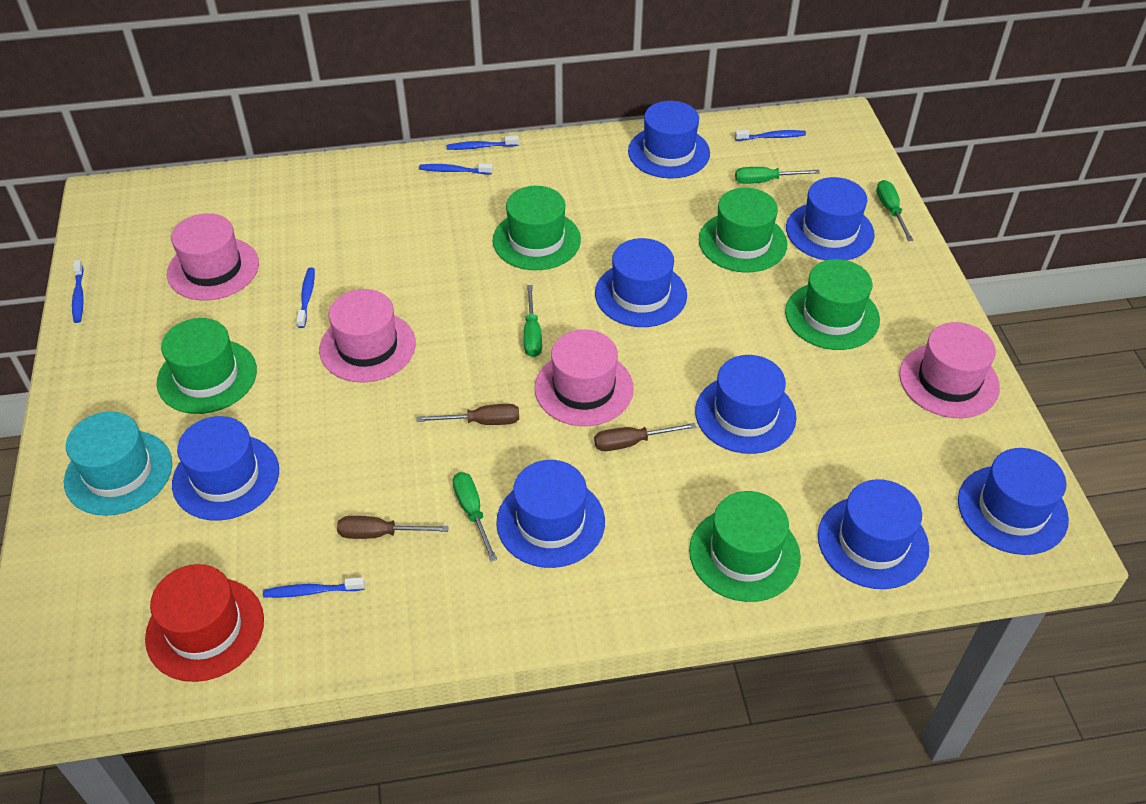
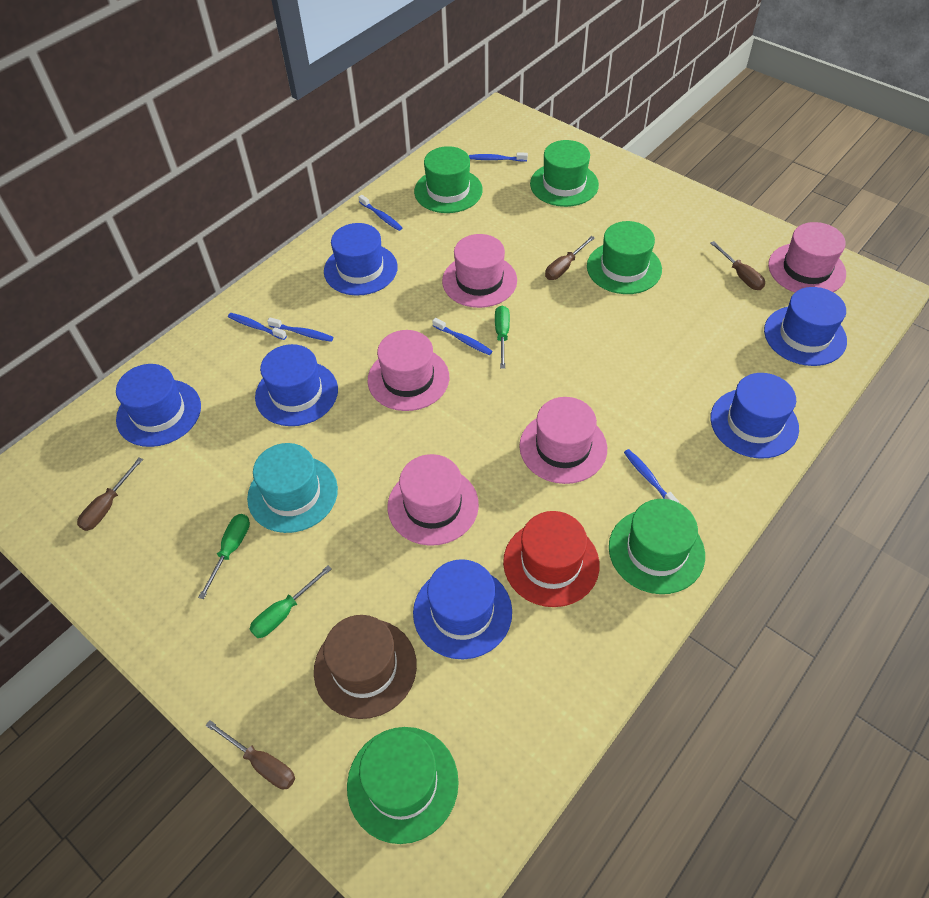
blue hat: [172,416,279,520] [496,460,605,568] [595,238,687,327] [628,101,710,178] [695,355,797,454] [786,177,875,260] [818,479,929,589] [958,448,1069,555] = 8 -> [116,364,201,447] [255,344,338,426] [324,223,398,295] [413,559,512,659] [710,373,799,458] [764,287,847,366] = 6
brown hat: none = 0 -> [314,615,417,719] = 1
brown screwdriver: [337,516,449,539] [417,404,519,425] [594,423,696,451] = 3 -> [77,457,143,531] [205,720,295,789] [545,236,595,280] [710,241,765,290] = 4
green screwdriver: [453,472,497,561] [524,285,542,357] [735,167,820,184] [876,180,914,241] = 4 -> [198,514,250,599] [250,566,331,638] [495,305,510,369] = 3
pink hat: [167,213,259,300] [319,289,416,383] [535,329,634,426] [899,322,1000,418] = 4 -> [367,330,449,411] [387,454,479,546] [442,234,517,308] [519,397,607,484] [768,222,846,293] = 5

